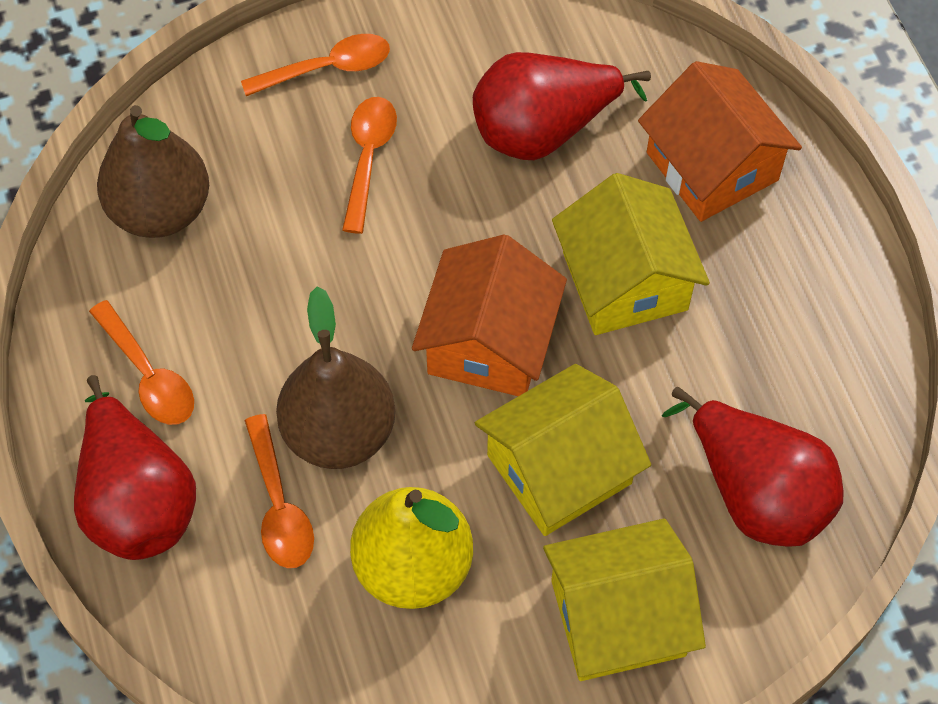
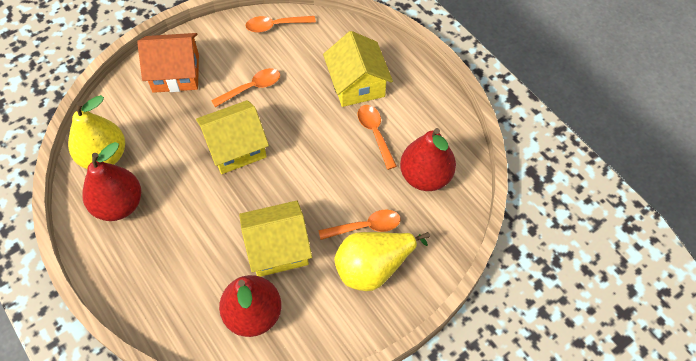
brown pear: [97,105,209,238] [276,286,395,469] = 2 -> none = 0
orange house: [412,235,567,396] [638,61,802,222] = 2 -> [137,33,199,93] = 1
yellow pear: [350,487,473,609] = 1 -> [68,95,125,169] [334,232,430,291] = 2

